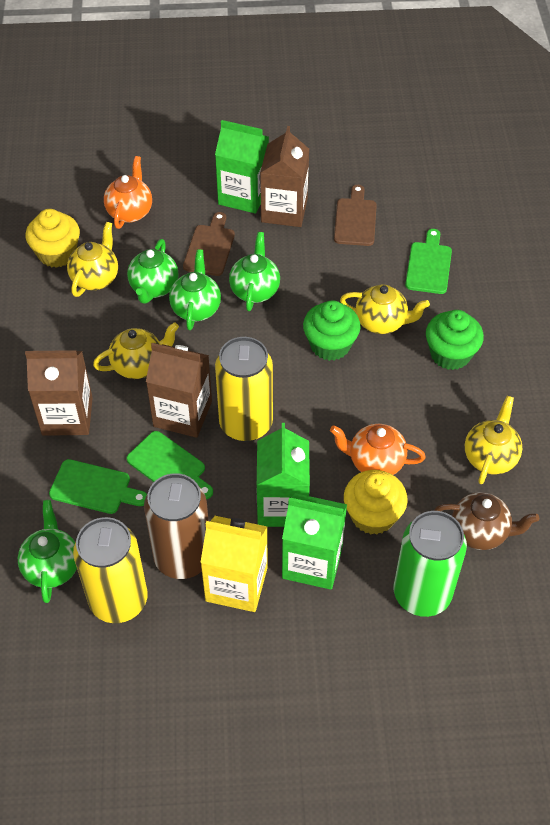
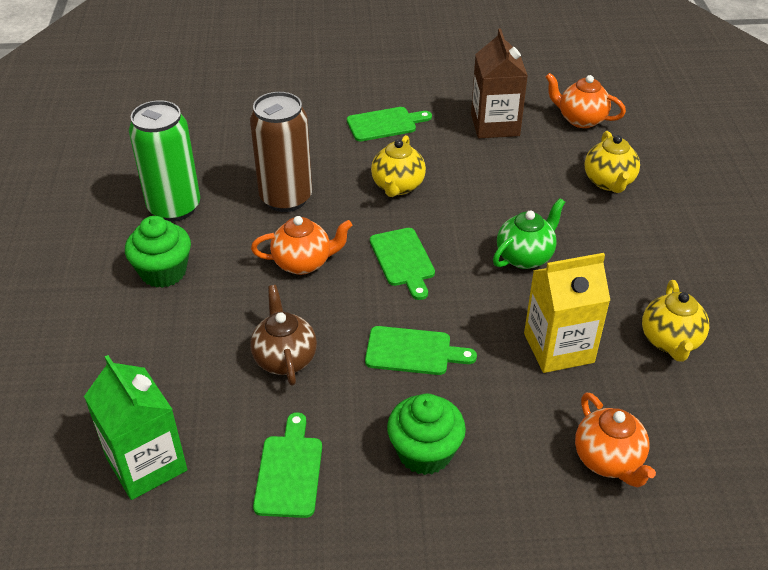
brown carton: [25,350,93,436] [146,343,212,438] [260,126,309,227] = 3 -> [471,28,528,138] = 1
brown cutting board: [183,212,235,276] [334,185,377,246] = 2 -> none = 0
green carton: [215,120,269,214] [257,423,310,527] [282,493,347,590] = 3 -> [84,355,187,500] = 1
green cutting board: [49,459,147,514] [126,431,213,499] [405,229,452,294] = 3 -> [253,412,322,518] [347,107,432,141] [365,326,477,375] [370,228,435,300] = 4
green teapot: [18,500,77,603] [127,239,178,304] [169,249,221,330] [229,232,280,311] = 4 -> [493,198,565,269] = 1
orange teapot: [104,156,152,229] [330,424,426,475] = 2 -> [251,216,353,275] [546,73,626,128] [575,392,656,487] = 3
yellow can: [73,517,148,623] [215,337,273,442] = 2 -> none = 0
yellow cupcake: [26,209,80,268] [344,470,408,535] = 2 -> none = 0
yellow teapot: [67,222,118,297] [93,322,179,379] [340,284,430,334] [465,396,522,484] = 4 -> [371,135,426,197] [584,131,640,193] [642,280,709,362] = 3

